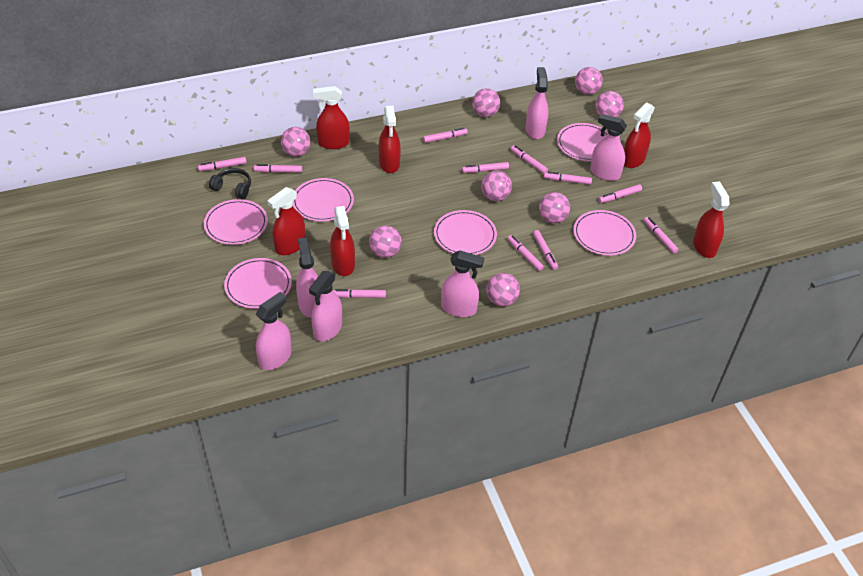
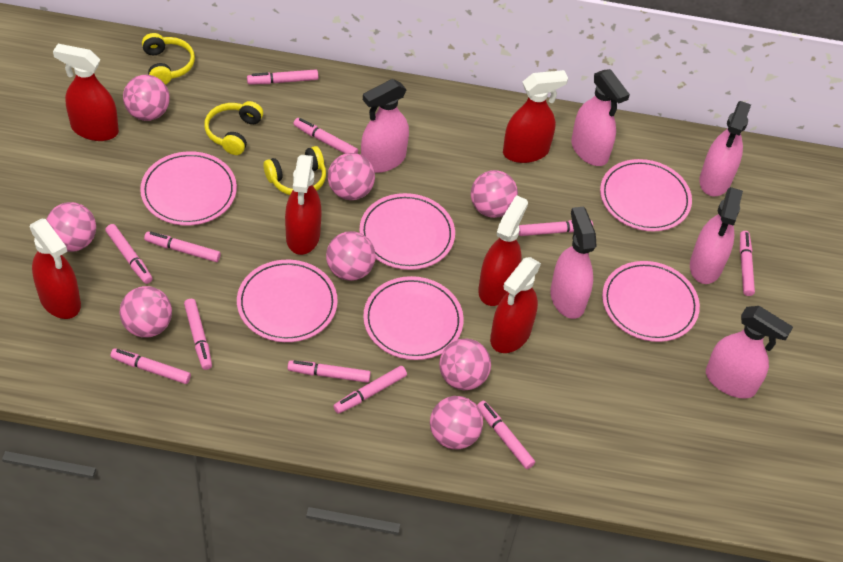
black headphones: [209,168,251,199] = 1 -> none = 0
yellow headphones: none = 0 -> [142,33,195,85] [204,101,263,155] [264,146,326,195] = 3

